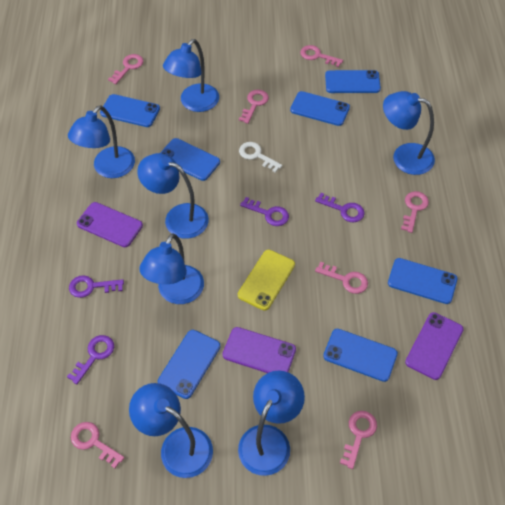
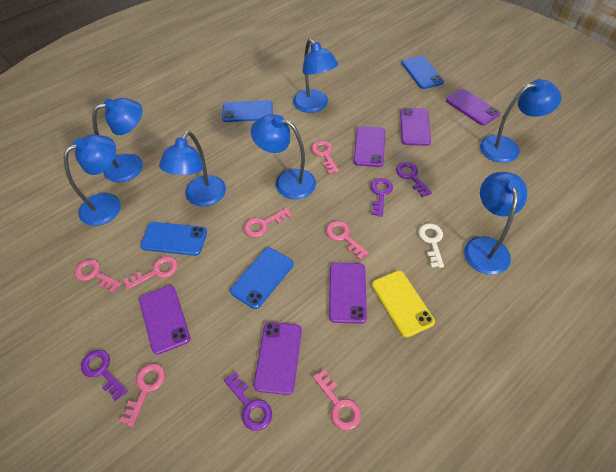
blue phone: [100,94,160,127] [158,330,220,399] [160,138,220,181] [290,91,350,126] [323,329,398,382] [325,70,381,93] [388,258,458,304] = 7 -> [140,222,207,256] [222,100,273,122] [230,248,294,309] [402,56,444,89] = 4
purple phone: [77,202,143,247] [223,327,296,373] [405,312,464,380] = 3 -> [139,285,191,355] [254,322,302,395] [329,263,367,324] [354,126,385,167] [400,108,431,146] [446,89,500,126] = 6

